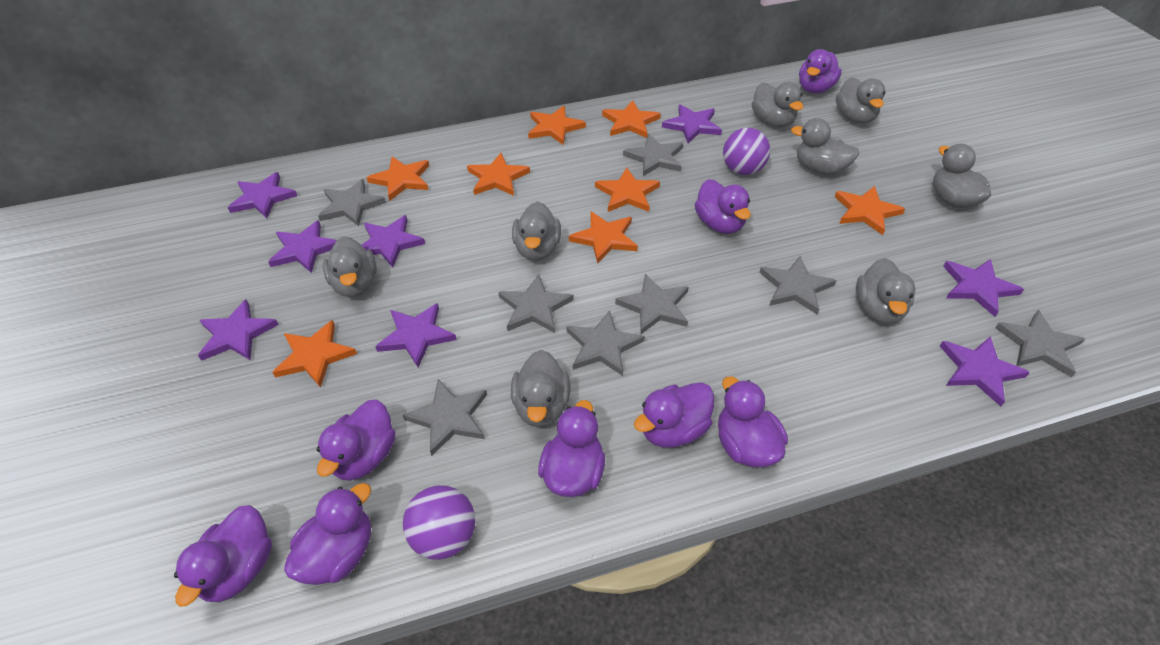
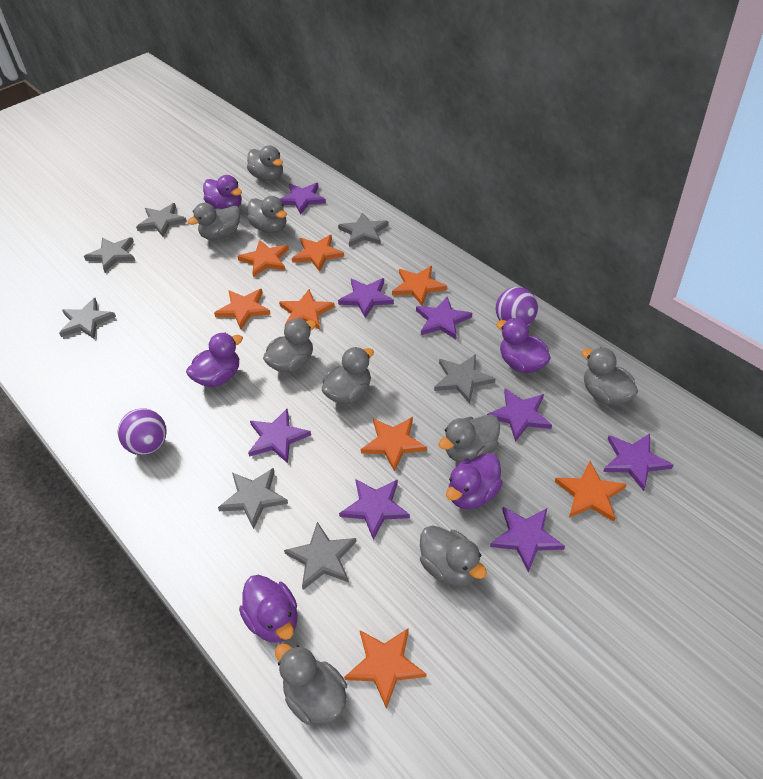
grey duck: [323,236,377,297] [511,350,571,427] [512,201,561,261] [752,82,803,127] [791,118,860,175] [836,77,885,124] [856,258,915,324] [933,144,991,209] = 8 -> [187,203,240,240] [247,145,283,181] [247,196,287,233] [263,319,316,373] [275,644,347,725] [322,347,374,404] [420,525,487,586] [438,414,500,462] [582,347,638,406] = 9
grey star: [318,179,386,226] [403,379,487,456] [498,274,574,333] [566,310,645,376] [615,274,689,334] [623,134,683,176] [759,256,836,315] [995,310,1085,378] = 8 -> [59,298,116,339] [84,237,135,272] [136,203,187,237] [218,468,288,529] [284,522,357,590] [338,212,389,247] [434,354,495,404] = 7
purple duck: [174,505,272,607] [284,483,371,585] [317,400,396,481] [538,400,605,497] [634,382,714,448] [694,179,751,234] [718,376,788,467] [799,49,842,93] = 8 -> [186,333,243,387] [203,175,242,209] [239,575,298,643] [446,453,503,509] [496,318,551,373] = 5

